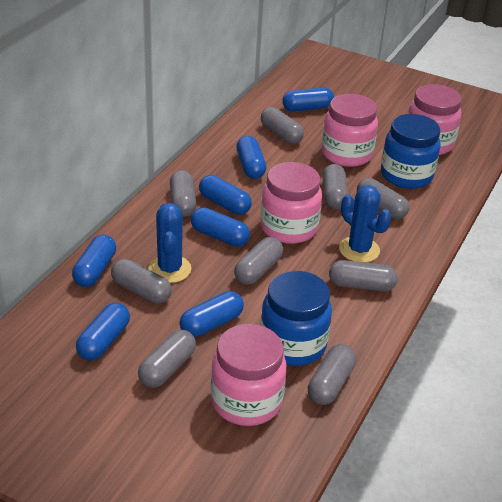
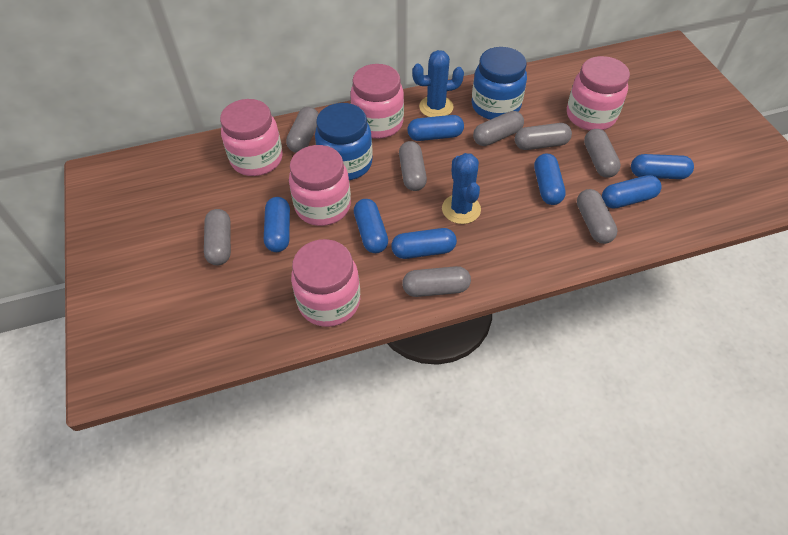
grey capsule: [111,259,172,304] [138,330,196,388] [170,170,196,217] [234,237,283,285] [261,107,304,144] [308,344,356,405] [322,164,348,210] [329,260,398,291] [357,178,410,219] = 9 -> [204,209,231,265] [286,107,319,153] [399,141,427,191] [402,266,471,297] [473,111,524,146] [515,123,572,150] [577,189,617,244] [584,129,621,177] = 8
pink jar: [211,324,286,426] [260,162,322,244] [322,94,378,167] [408,84,462,155] = 4 -> [220,99,283,176] [289,145,351,226] [291,239,360,327] [350,64,404,139] [567,56,630,131] = 5

